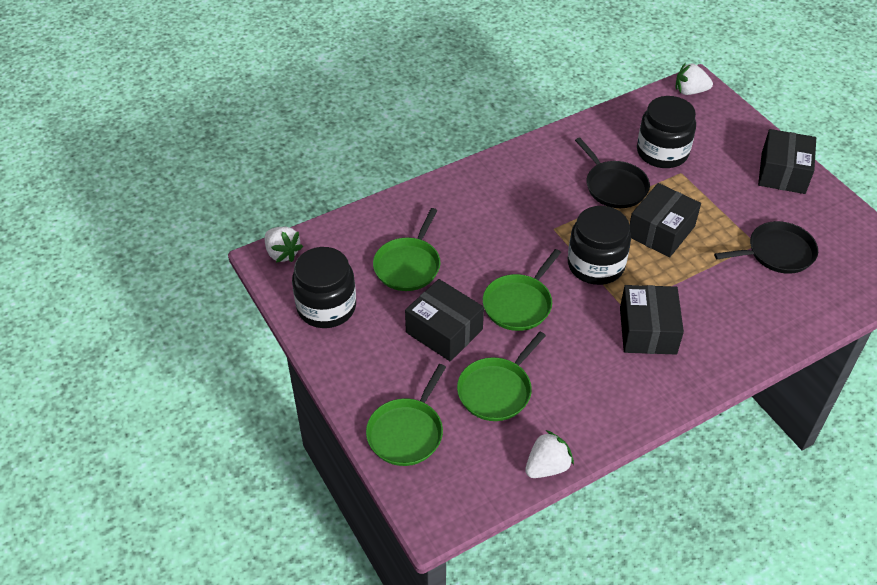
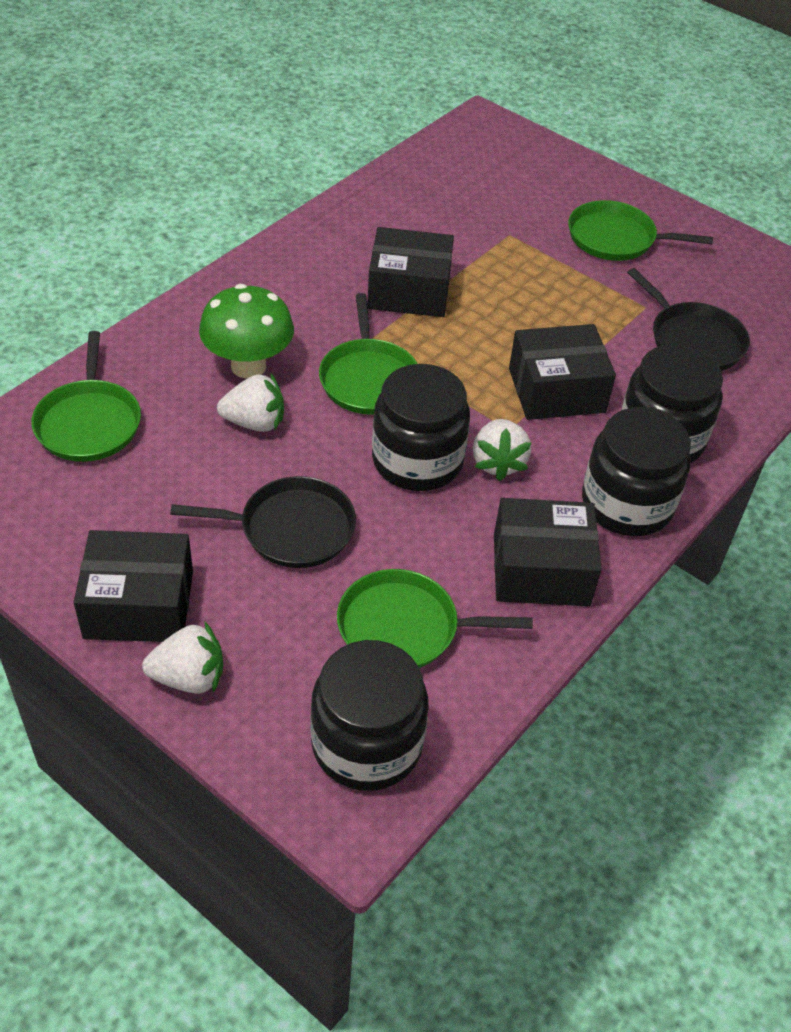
black jar: [292,247,356,328] [568,206,631,285] [637,96,696,168] = 3 -> [311,640,429,791] [372,364,470,491] [582,407,691,536] [621,344,723,463] = 4
green mushroom: none = 0 -> [199,284,294,379] = 1

